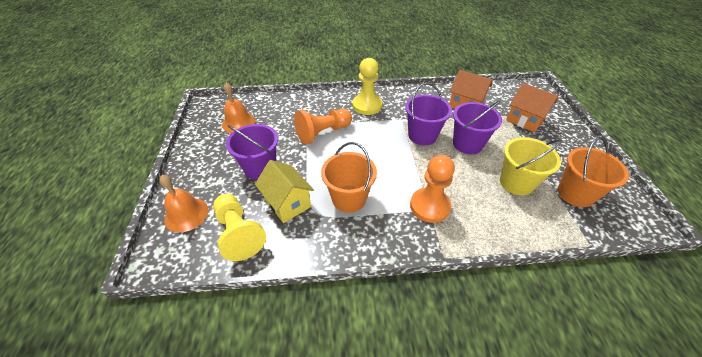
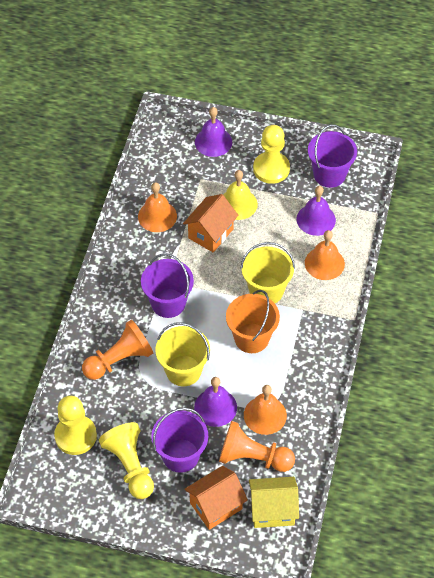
orange bell: [159,175,208,232] [222,83,255,133] = 2 -> [138,182,177,232] [244,385,287,435] [305,230,345,280] = 3
orange bucket: [321,142,377,213] [558,137,629,207] = 2 -> [226,290,280,353] = 1
purple bell: none = 0 -> [194,377,237,427] [195,107,232,157] [297,186,336,236] = 3
yellow bell: none = 0 -> [223,170,258,220] = 1
yellow bucket: [500,137,562,196] = 1 -> [155,322,210,386] [241,242,295,303] = 2
yellow pawn: [213,194,266,261] [353,58,382,115] = 2 -> [54,396,97,455] [99,422,154,499] [253,125,290,184] = 3

